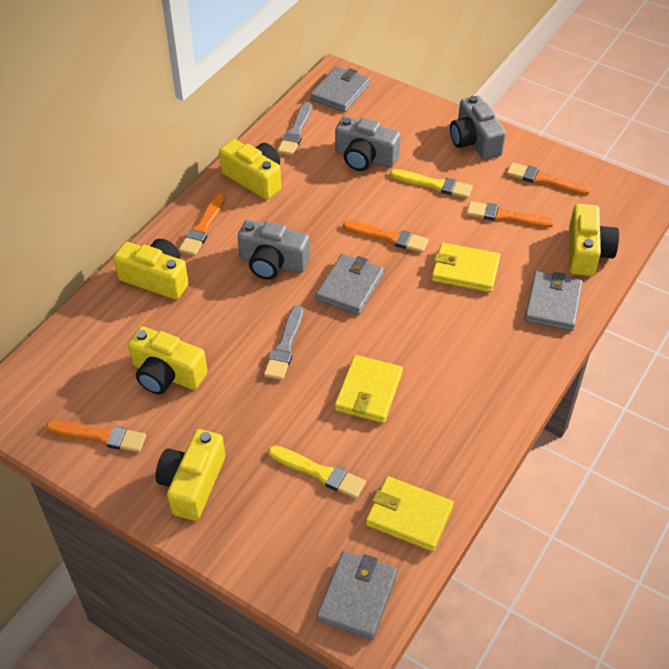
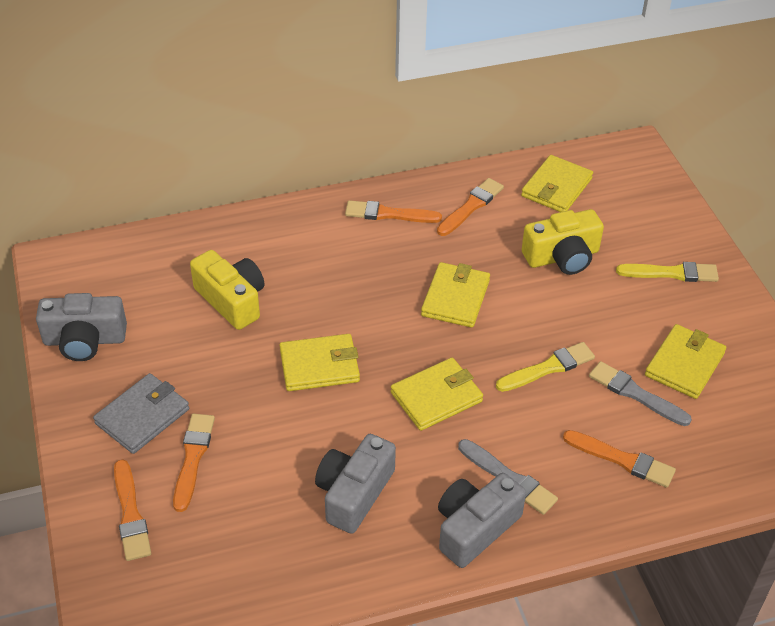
grey wallet: [310,66,370,112] [316,254,384,315] [317,551,398,640] [525,271,583,331] = 4 -> [93,373,189,454] = 1
yellow camera: [113,239,189,300] [128,326,208,395] [156,429,225,521] [219,139,281,200] [569,204,619,276] = 5 -> [190,250,264,330] [522,209,604,275] = 2
yellow wallet: [335,355,403,423] [366,476,454,551] [432,243,500,292] = 3 -> [280,334,360,391] [391,358,483,431] [421,262,490,328] [521,155,593,212] [645,324,726,399] = 5

